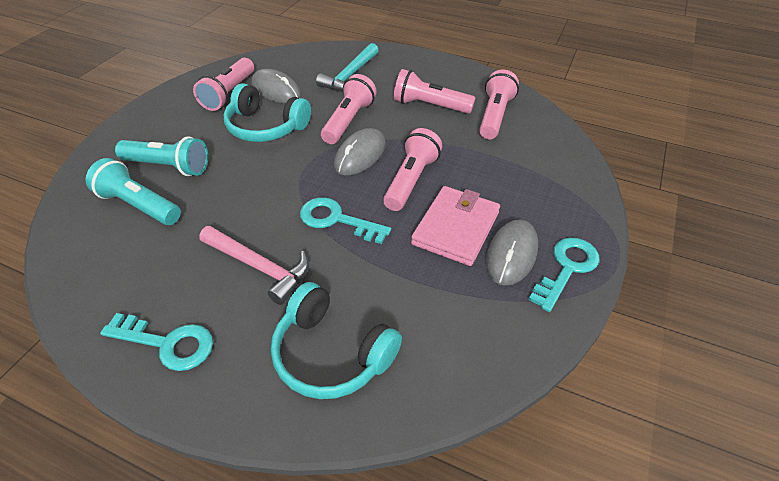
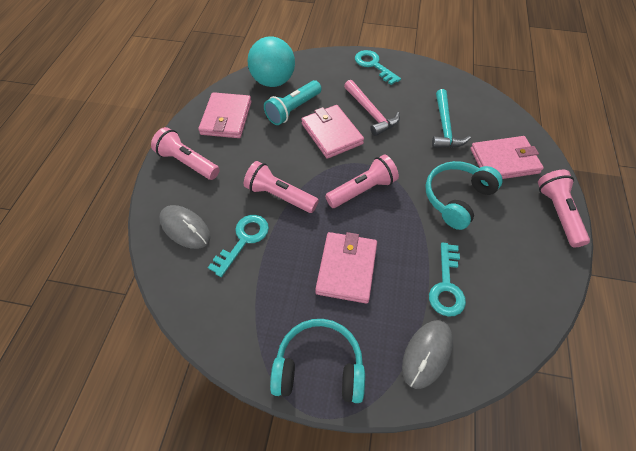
grey mouse: [251,69,301,103] [334,128,386,176] [486,219,538,286] = 3 -> [159,205,211,249] [402,320,453,389] = 2
pink flashlight: [193,58,254,111] [321,74,377,144] [383,128,442,211] [394,69,475,114] [479,69,519,139] = 5 -> [151,127,220,180] [244,161,319,213] [325,155,399,208] [538,170,590,247] = 4
pink wallet: [411,186,500,266] = 1 -> [198,92,252,138] [301,105,364,159] [315,232,377,304] [470,136,544,179] = 4
turquoise ball: none = 0 -> [247,36,295,87] = 1
turquoise flashlight: [86,158,181,225] [115,136,208,176] = 2 -> [264,80,322,125] = 1

